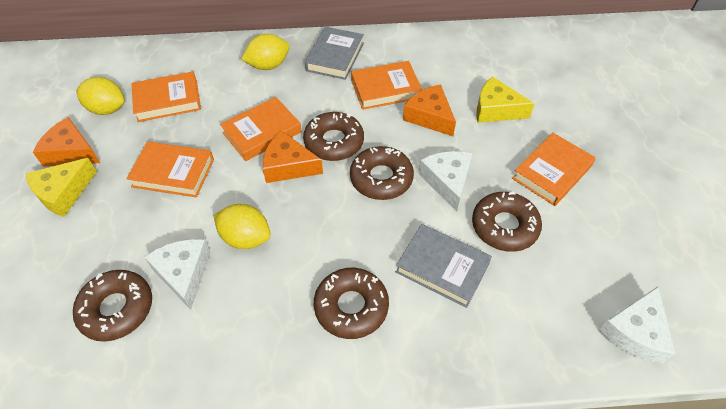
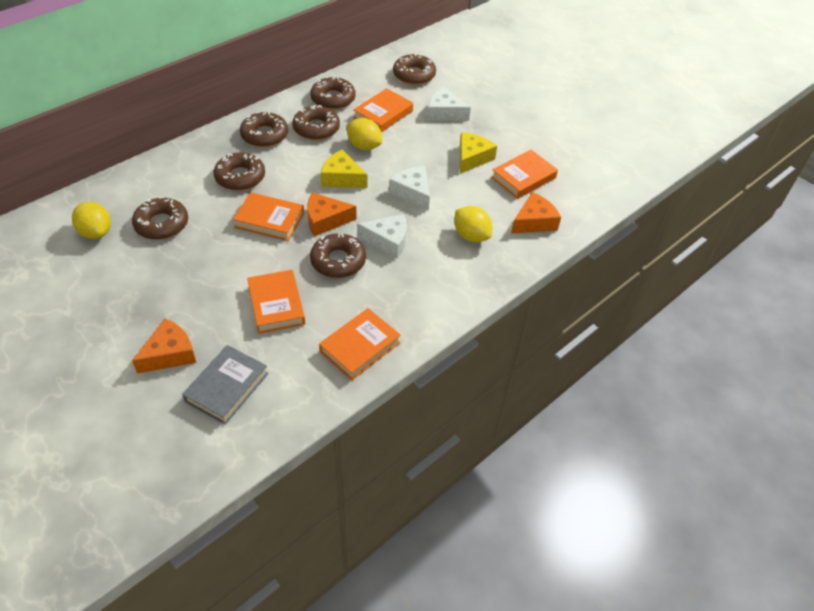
brown donut: [73,270,152,342] [303,112,364,161] [314,268,389,339] [350,146,414,200] [472,191,542,252] = 5 -> [132,197,188,240] [214,152,265,191] [240,111,288,147] [293,105,340,140] [310,77,356,110] [310,233,366,278] [393,54,436,85] = 7
grey book: [305,27,364,80] [396,224,492,308] = 2 -> [182,345,269,425] = 1

